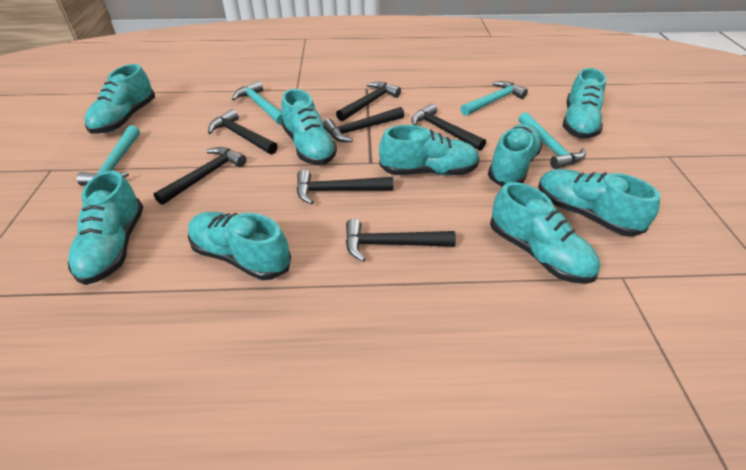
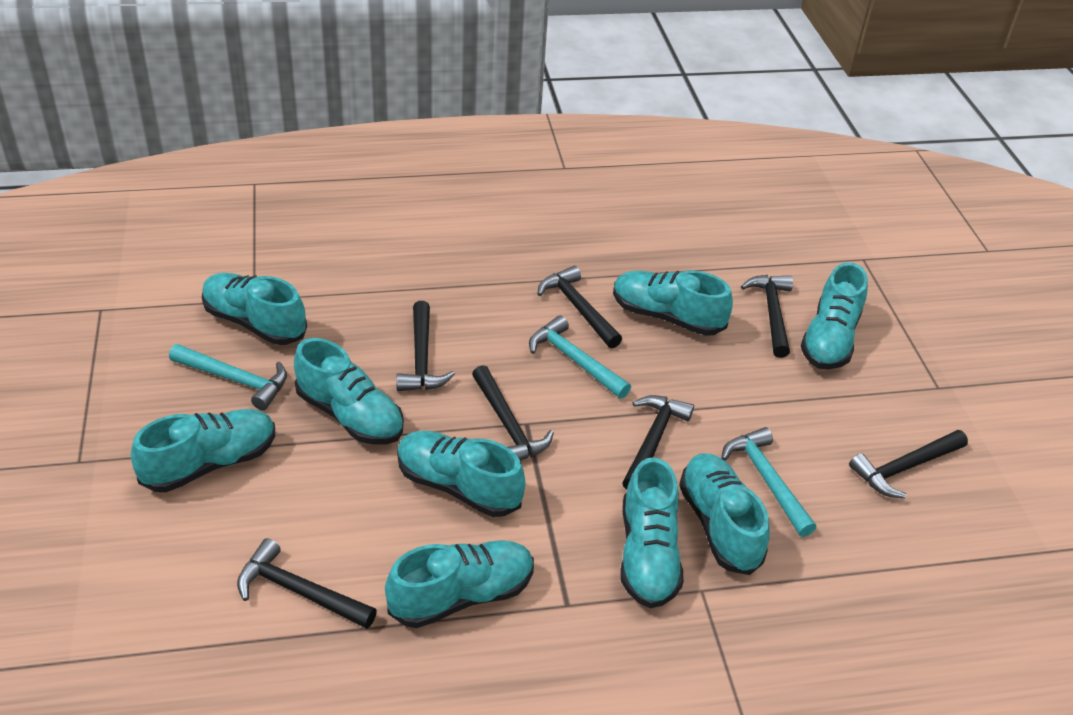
turquoise hammer: [77,126,140,186] [232,81,283,125] [461,81,528,116] [518,112,585,169] = 4 -> [169,344,287,410] [529,315,631,399] [721,427,816,537] = 3

